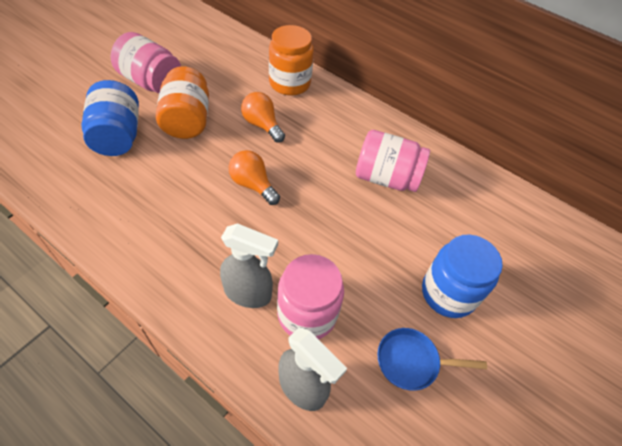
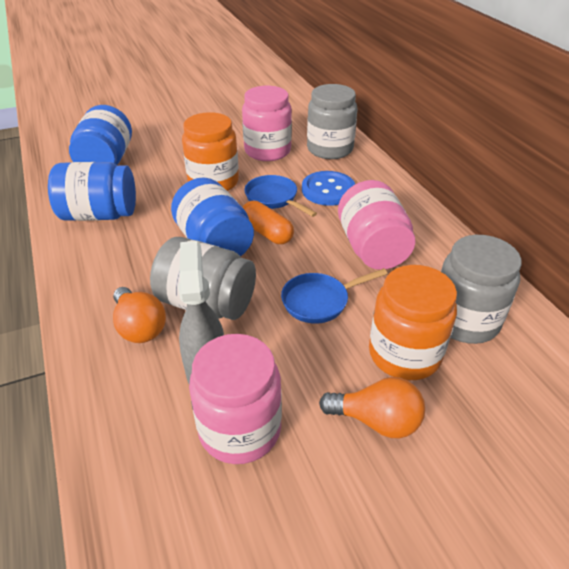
blue button: none = 0 -> [302,171,355,206] = 1
blue jar: [81,80,139,156] [422,234,503,318] = 2 -> [48,162,136,221] [69,105,132,165] [171,178,254,257] = 3
blue pan: [377,328,487,391] = 1 -> [244,175,317,217] [281,268,388,324] = 2
grey jar: none = 0 -> [150,237,256,320] [307,84,357,159] [441,235,522,344] = 3
grey spray bottle: [220,223,278,308] [278,327,347,411] = 2 -> [178,241,224,383] = 1
orange capsule: none = 0 -> [243,201,294,244] = 1

